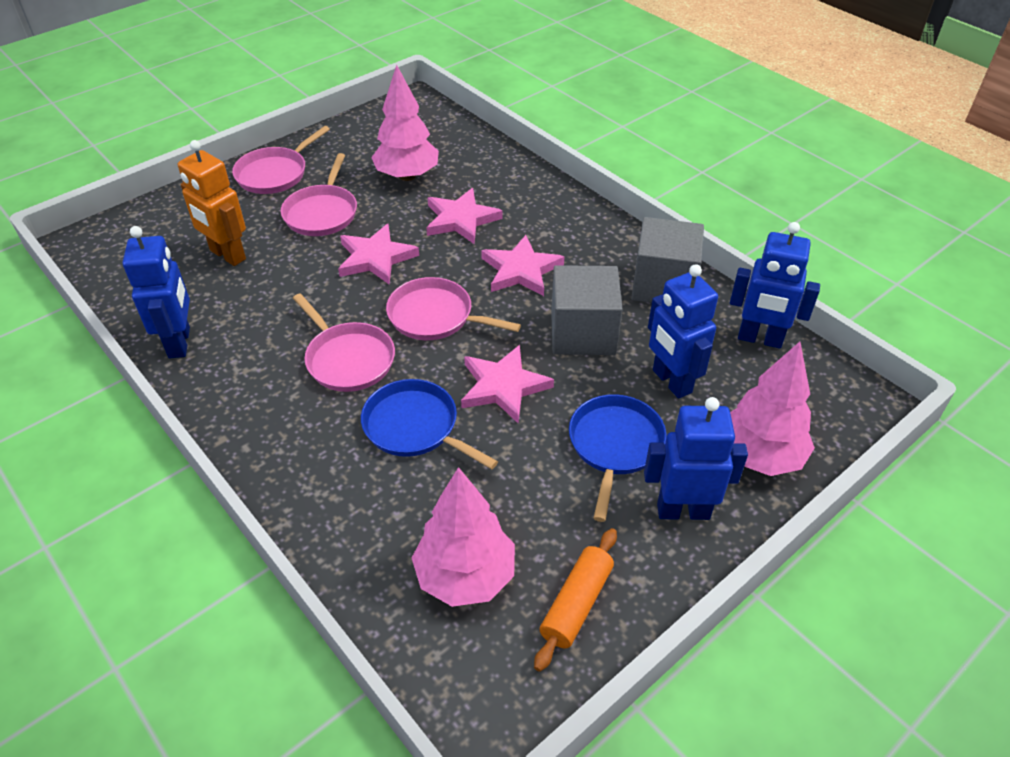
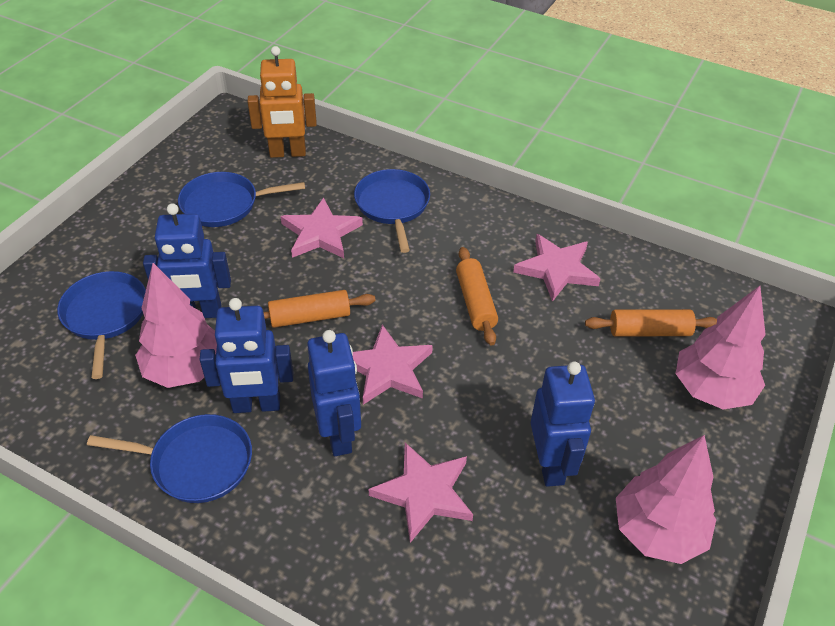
blue pan: [361,379,498,469] [569,394,666,522] = 2 -> [57,271,146,379] [87,414,252,503] [178,172,305,227] [354,169,430,253] = 4
grey cube: [551,265,623,355] [631,217,704,303] = 2 -> none = 0
orange rolling pin: [534,528,617,672] = 1 -> [264,290,376,328] [456,247,498,346] [585,309,717,336] = 3
pink pan: [232,126,330,194] [281,153,357,236] [293,293,395,392] [386,277,521,340] = 4 -> none = 0

